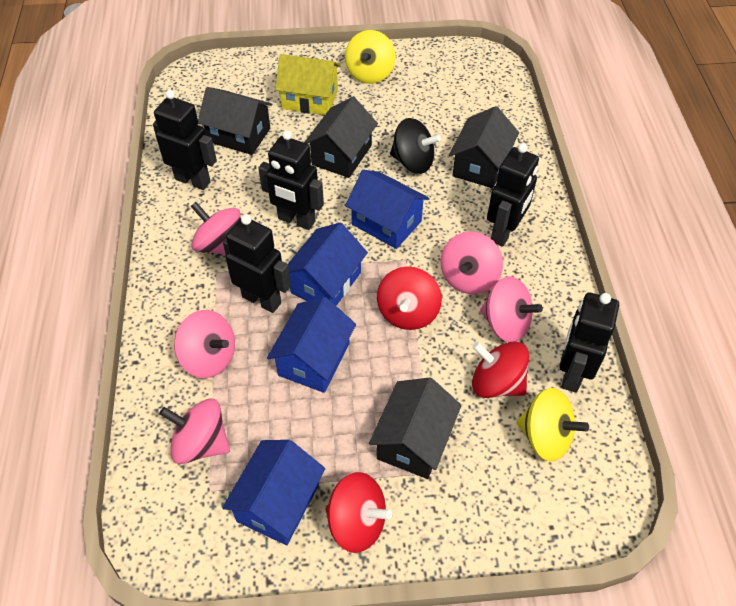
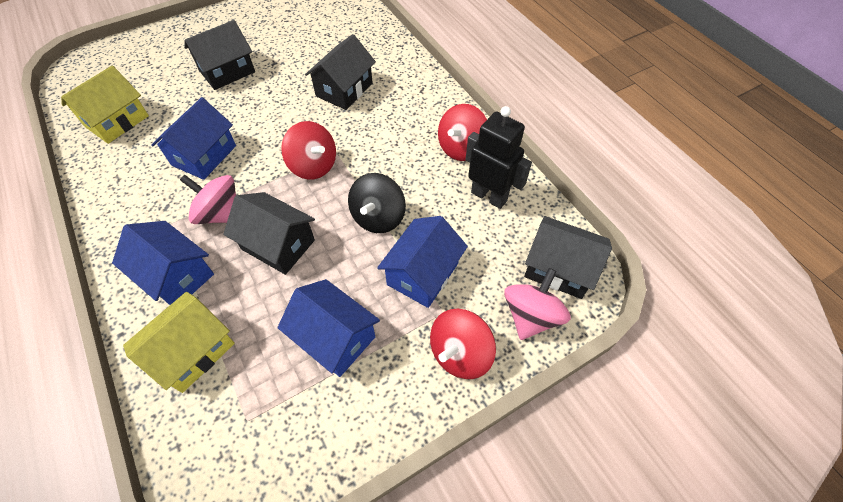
black robot: [153,90,217,190] [223,214,291,313] [258,130,324,230] [487,143,539,247] [559,292,619,393] = 5 -> [465,106,532,209] = 1
pink spinning top: [159,399,230,464] [174,310,235,378] [191,202,241,255] [441,232,503,294] [480,276,543,342] = 5 -> [180,175,236,224] [504,268,571,340] = 2
yellow house: [275,54,341,115] = 1 -> [61,65,149,144] [123,292,235,393] = 2
yellow spinning top: [345,30,395,84] [517,388,589,462] = 2 -> none = 0

